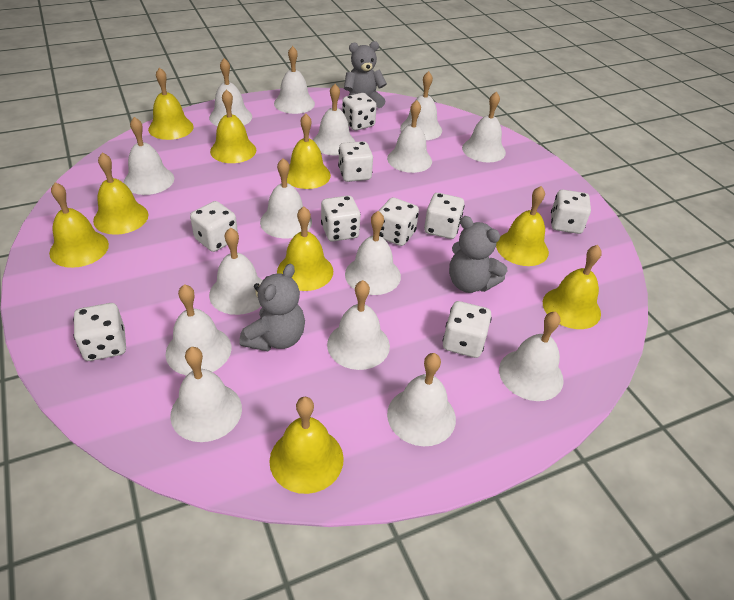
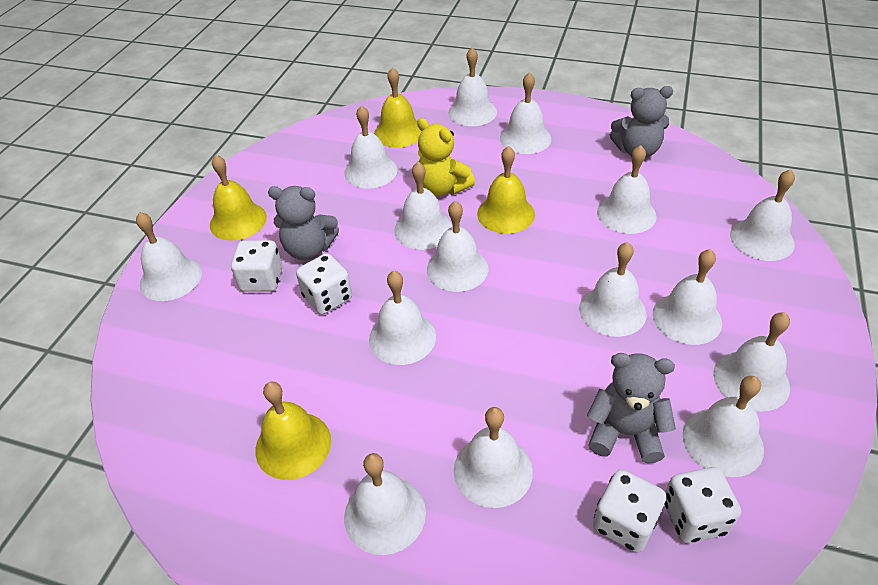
white dice: [73,303,126,361] [190,201,238,252] [321,195,361,242] [338,141,373,182] [342,93,377,131] [379,197,419,246] [424,193,465,239] [443,301,492,358] [551,190,591,234] = 9 -> [231,240,282,292] [296,254,352,314] [593,469,666,553] [664,467,741,543] = 4
yellow bell: [49,182,109,268] [93,153,148,235] [148,67,194,140] [210,89,256,163] [269,397,344,494] [277,206,333,291] [287,114,331,189] [496,186,549,266] [543,245,602,329] = 9 -> [210,155,267,241] [255,382,331,480] [374,67,422,148] [477,146,535,234] = 4
yellow teddy bear: none = 0 -> [417,118,475,196] = 1

